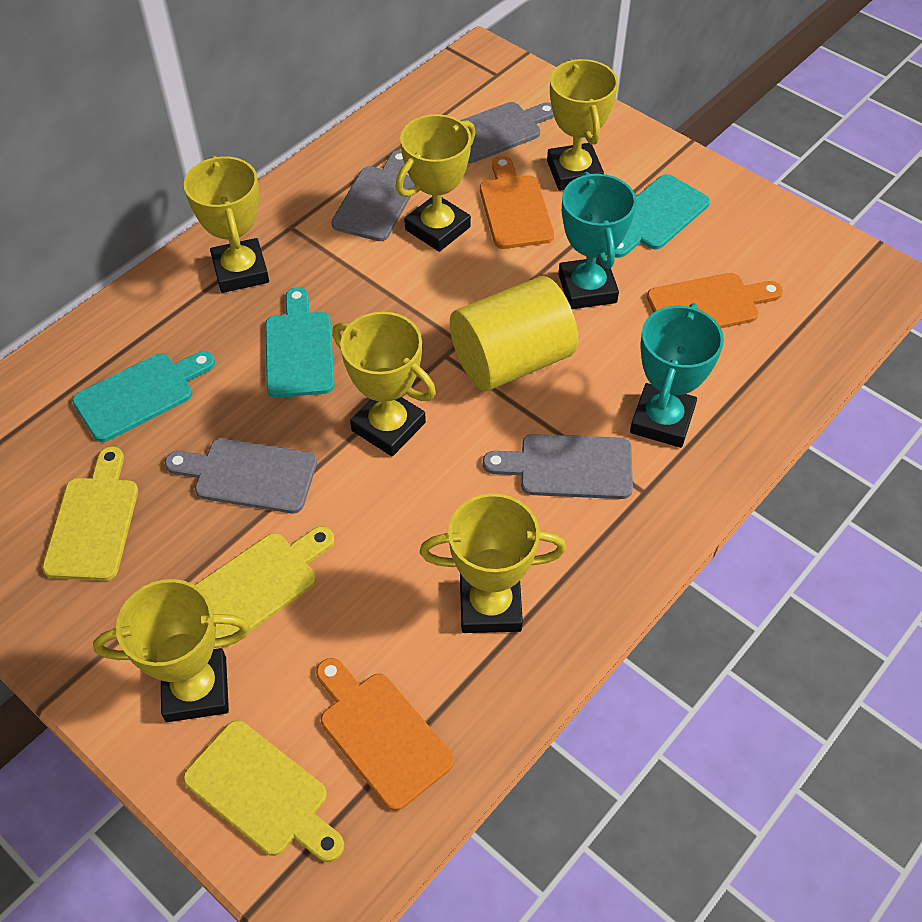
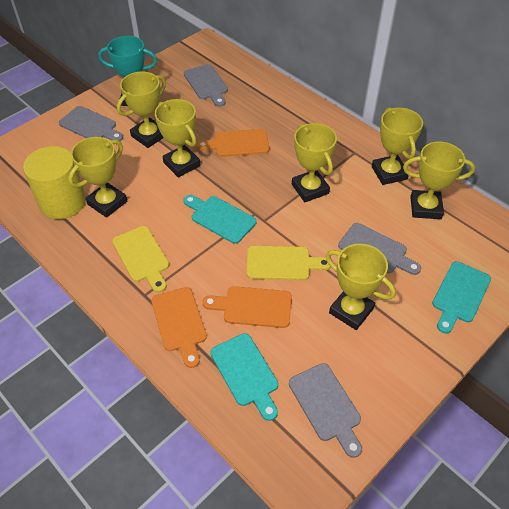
turquoise trophy: [558,172,636,309] [630,303,724,448] = 2 -> [98,36,157,106] = 1
yellow cutting board: [42,446,138,581] [183,720,344,862] [195,526,334,647] = 3 -> [112,226,169,292] [247,246,331,280] = 2
yellow trophy: [93,579,250,722] [184,156,269,293] [332,312,436,456] [396,114,475,252] [420,493,566,633] [547,59,618,191] = 6 -> [68,137,127,218] [117,72,166,148] [155,99,201,177] [292,123,337,202] [326,244,396,330] [372,107,423,185] [403,142,475,219] = 7

